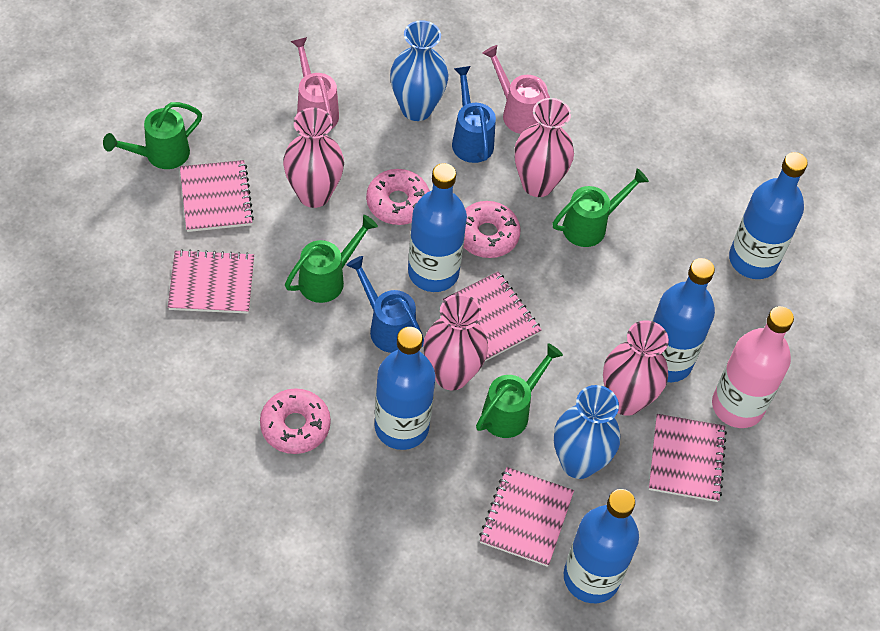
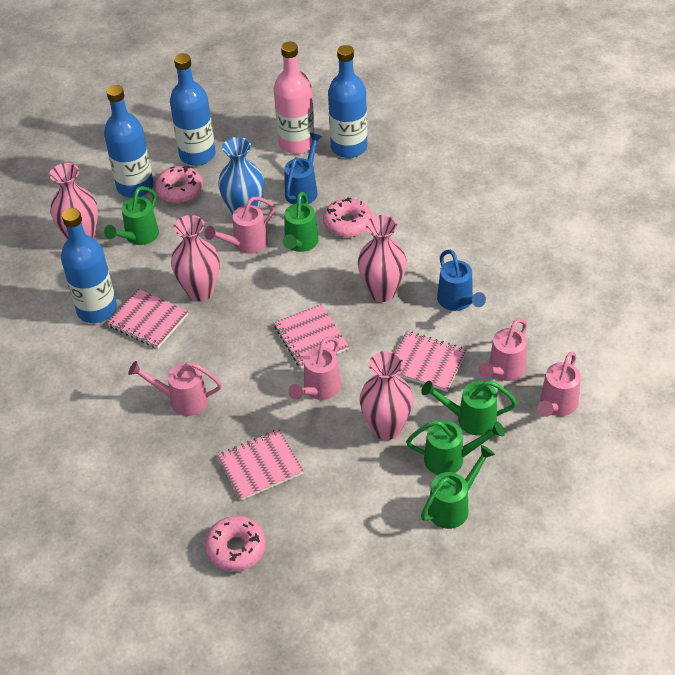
blue bottle: [375,327,435,450] [408,163,467,292] [564,489,639,603] [652,258,715,382] [729,152,808,279] = 5 -> [61,208,117,323] [104,85,154,198] [170,53,216,166] [328,45,367,158] = 4
blue vase: [390,20,448,121] [554,385,621,479] = 2 -> [218,137,264,215] = 1
green watering can: [103,102,202,169] [285,215,378,303] [476,343,563,438] [553,168,649,247] = 4 -> [104,186,159,245] [283,192,319,252] [406,421,505,475] [421,381,517,436] [421,445,495,529] = 5
pink notebook: [168,249,254,314] [180,160,254,232] [443,271,542,361] [479,467,574,567] [649,414,727,502] = 5 -> [107,289,188,349] [217,429,304,500] [274,304,349,368] [395,331,467,392] = 4
pink watering can: [291,37,339,129] [482,45,550,134] = 2 -> [128,361,222,416] [204,197,275,254] [288,337,341,400] [478,318,527,381] [537,352,581,417] = 5

